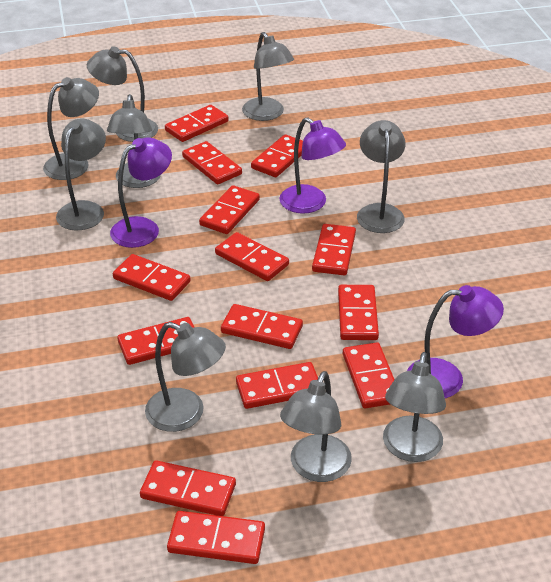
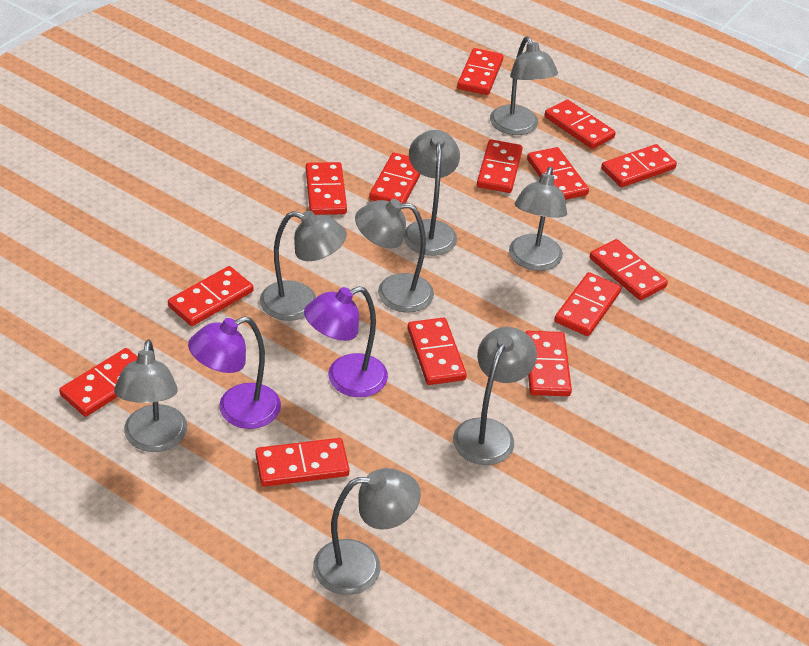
grey lamp: [43,77,99,180] [56,118,106,230] [87,46,158,142] [107,94,161,188] [145,322,226,432] [242,32,294,121] [280,371,352,482] [357,120,406,233] [383,352,446,462] = 9 -> [114,339,187,452] [260,211,347,321] [313,468,421,595] [355,199,434,313] [404,130,460,256] [453,327,537,465] [490,36,558,135] [509,167,567,271] = 8
purple lamp: [110,137,172,248] [279,117,346,214] [407,285,504,398] = 3 -> [188,316,281,429] [304,286,388,397] = 2

